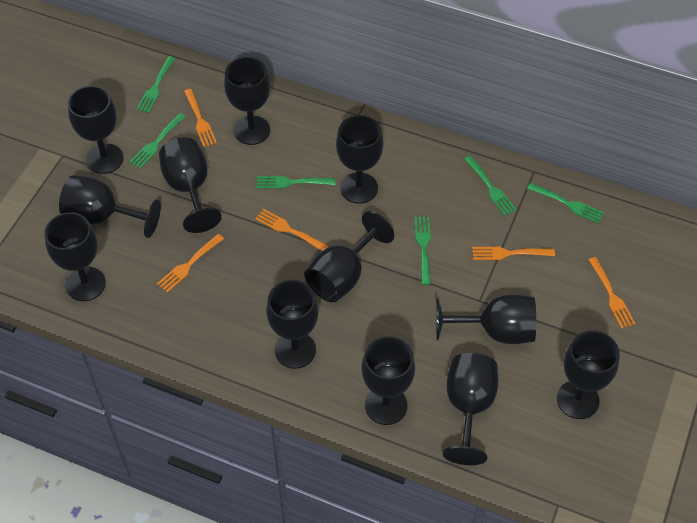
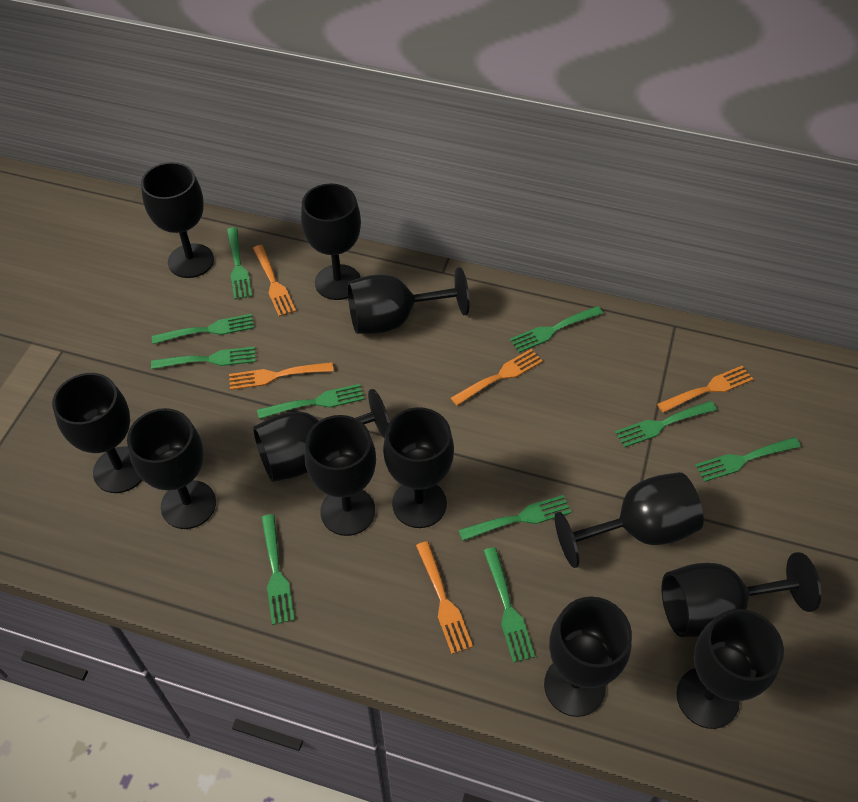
green fork: [129,113,186,169] [136,56,175,113] [256,176,335,189] [414,217,431,285] [464,156,517,216] [527,183,604,223] = 6 -> [151,347,256,369] [152,314,254,344] [227,227,252,299] [257,384,364,419] [262,514,295,625] [459,495,572,541] [483,547,535,663] [510,306,603,353] [615,401,717,448] [695,437,801,482] = 10

